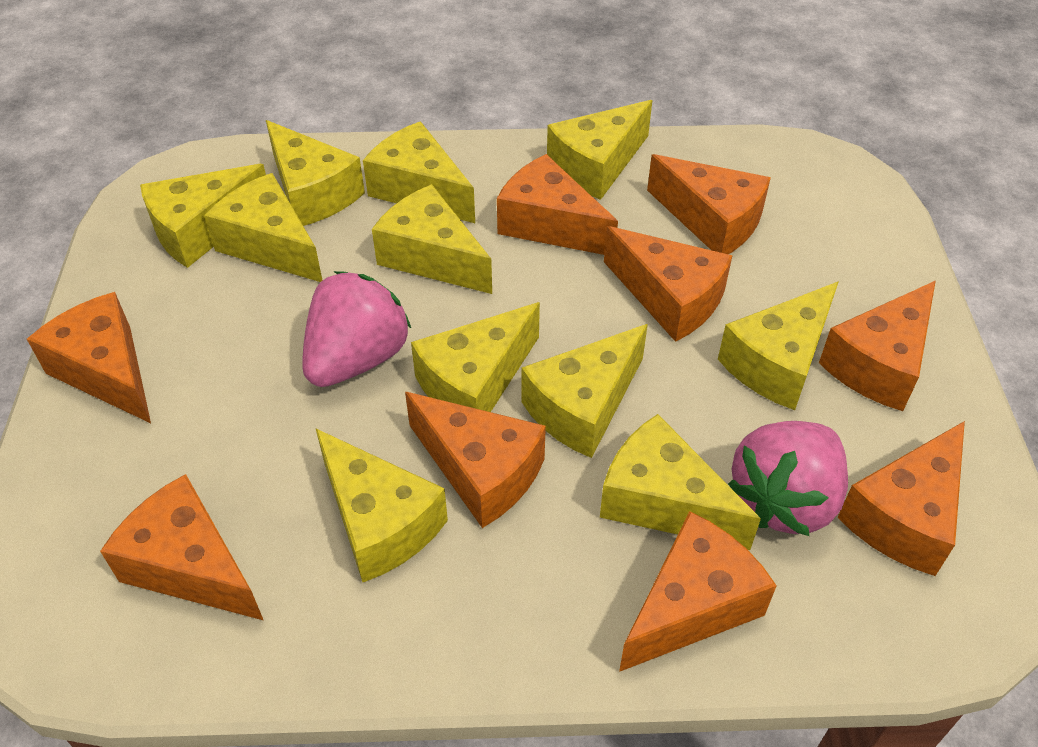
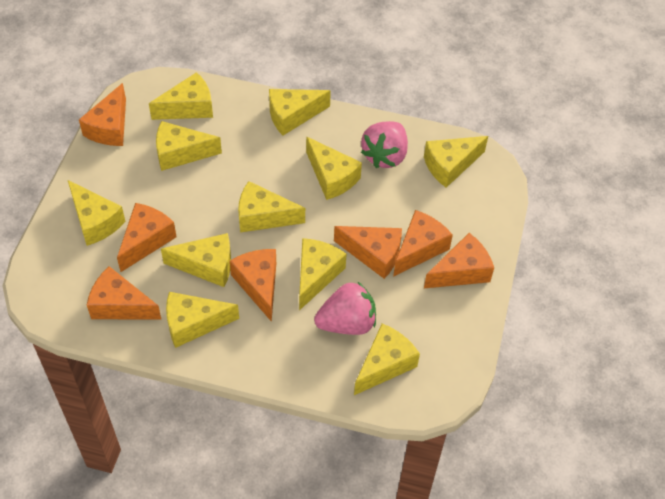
orange cheese: [27,292,151,423] [100,474,263,620] [405,392,546,528] [497,154,618,255] [604,226,732,342] [619,511,777,672] [647,154,771,254] [819,281,936,411] [837,421,965,576] = 9 -> [79,83,126,146] [87,266,162,320] [117,203,176,272] [230,249,276,322] [334,226,402,279] [393,210,453,277] [424,233,494,288] = 7

